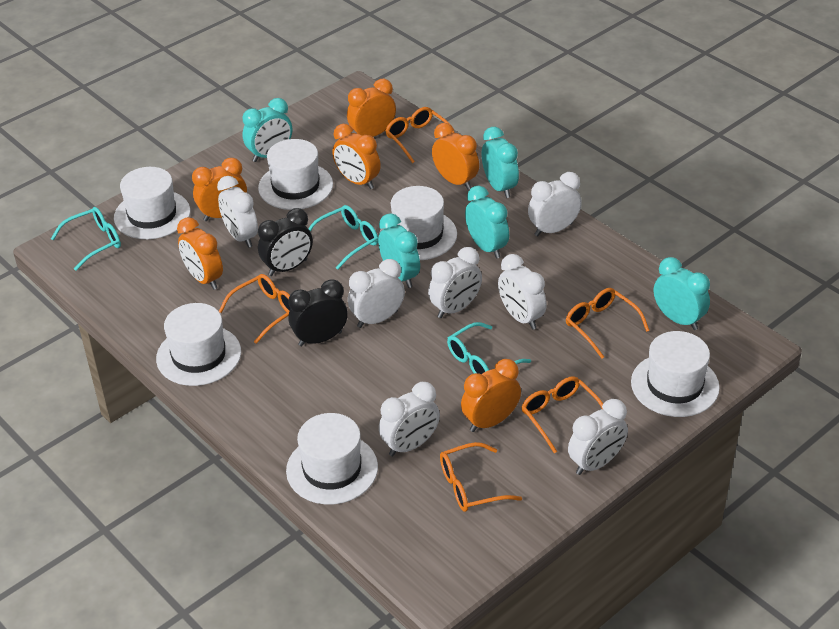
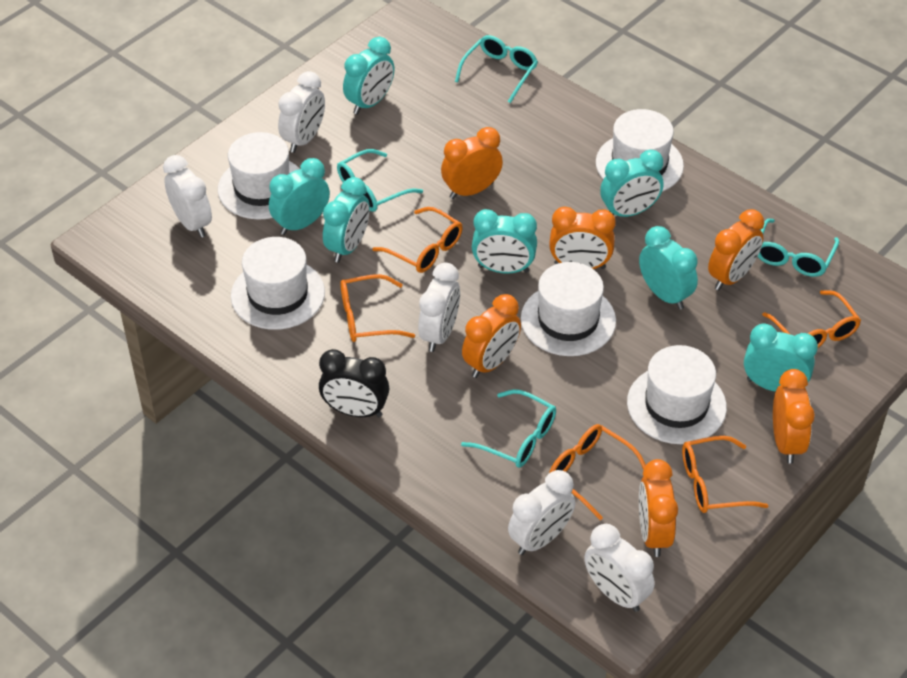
black clock: [258,208,313,276] [288,279,348,346] = 2 -> [319,349,389,417] = 1
turquoise clock: [242,98,292,162] [378,213,420,288] [465,186,509,259] [481,127,519,198] [654,257,710,330] = 5 -> [269,158,330,235] [323,177,370,262] [343,37,394,114] [472,209,537,274] [600,150,663,217] [639,226,698,310] [744,324,818,392] = 7
turquoise glasses: [51,207,121,271] [309,205,378,270] [447,322,531,374] = 3 -> [337,149,423,212] [455,35,538,103] [461,389,556,468] [758,219,839,277] = 4
white clock: [217,176,258,248] [348,259,405,328] [379,382,440,456] [428,247,482,318] [498,254,547,330] [528,172,582,237] [568,399,628,475] = 7 -> [163,155,212,238] [278,71,325,153] [418,263,460,352] [508,470,575,555] [584,524,655,612] = 5
white hat: [114,167,190,239] [156,303,241,386] [258,139,333,210] [286,413,378,504] [380,186,457,260] [631,331,720,417] = 6 -> [218,132,300,220] [231,237,325,330] [521,262,616,356] [596,109,684,192] [627,345,727,444] = 5

